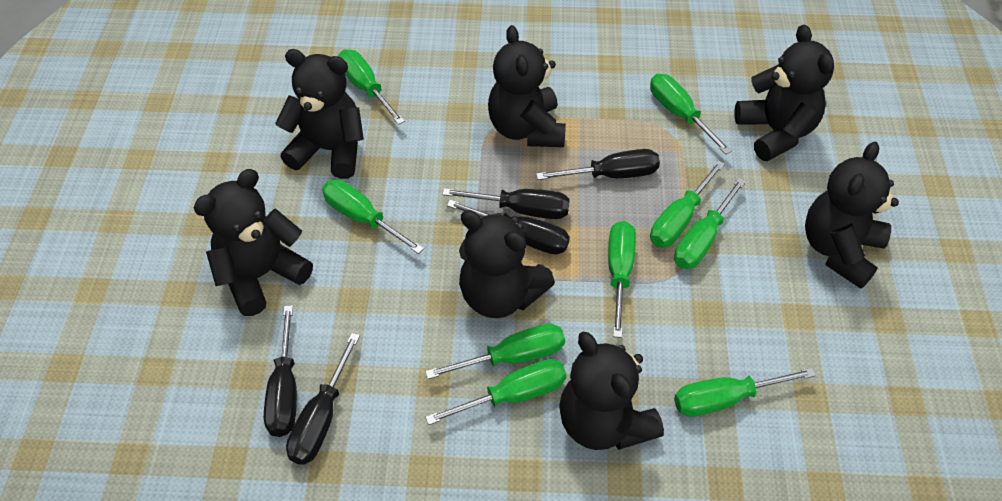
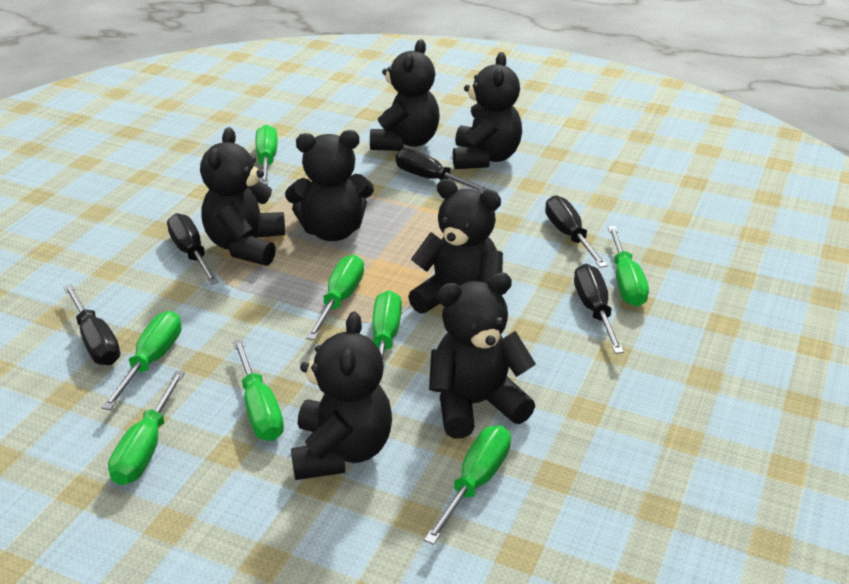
green screwdriver: [322,180,424,254] [338,49,405,125] [425,324,565,379] [425,359,566,425] [608,221,636,338] [650,74,732,154] [650,160,725,247] [674,178,746,269] [674,368,816,417] = 9 -> [101,311,182,410] [108,371,185,485] [233,339,284,441] [255,125,278,185] [306,254,364,340] [372,290,402,386] [424,425,511,545] [608,226,649,306] = 8

